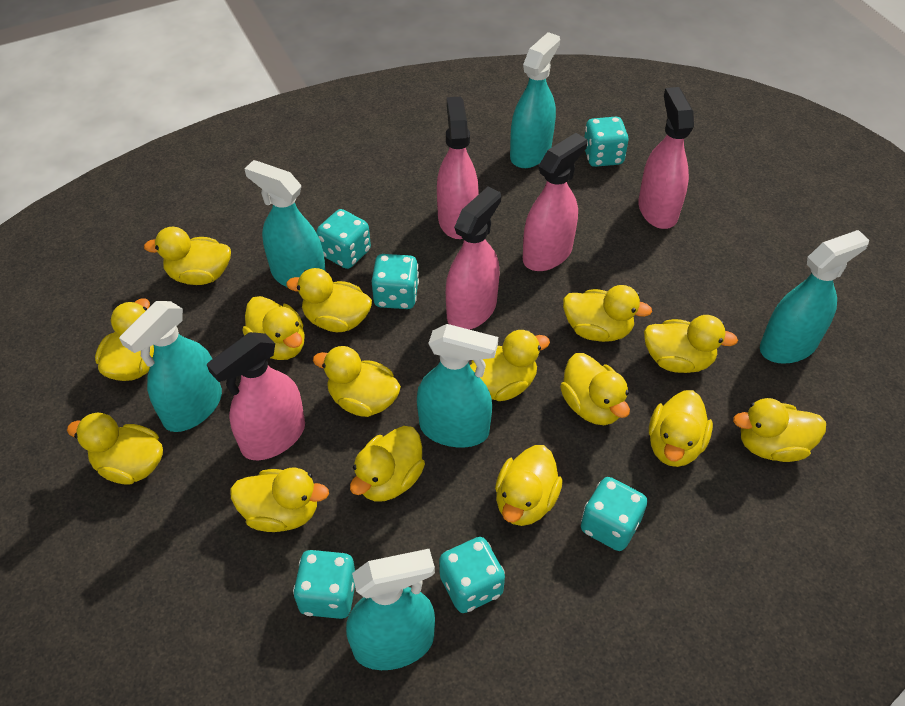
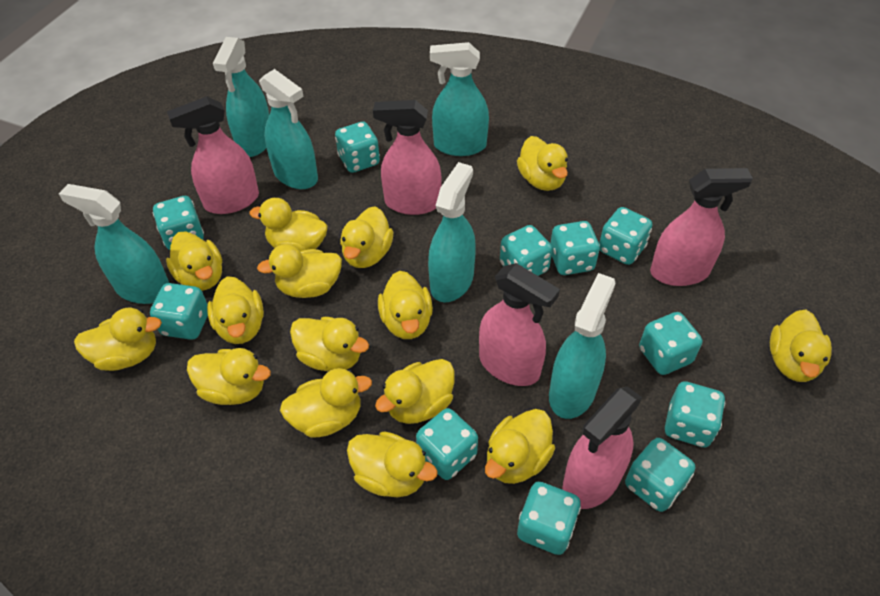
turquoise dice: [293,550,355,619] [317,209,371,269] [371,254,419,309] [439,537,505,613] [581,477,647,551] [584,117,629,167] = 6 -> [150,283,208,340] [153,196,204,250] [335,122,380,173] [416,408,478,480] [500,225,552,276] [517,482,581,555] [550,221,600,275] [599,207,652,265] [625,438,695,512] [639,312,702,375] [665,381,725,447] = 11

